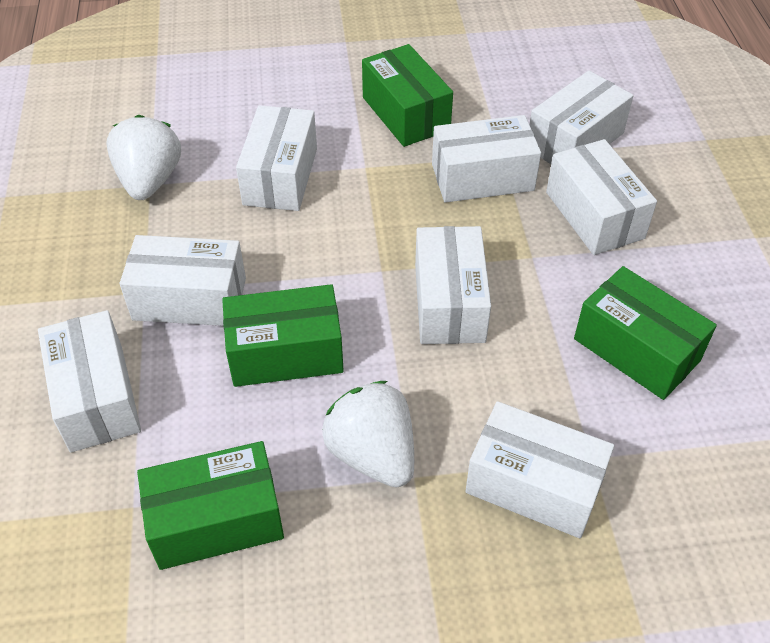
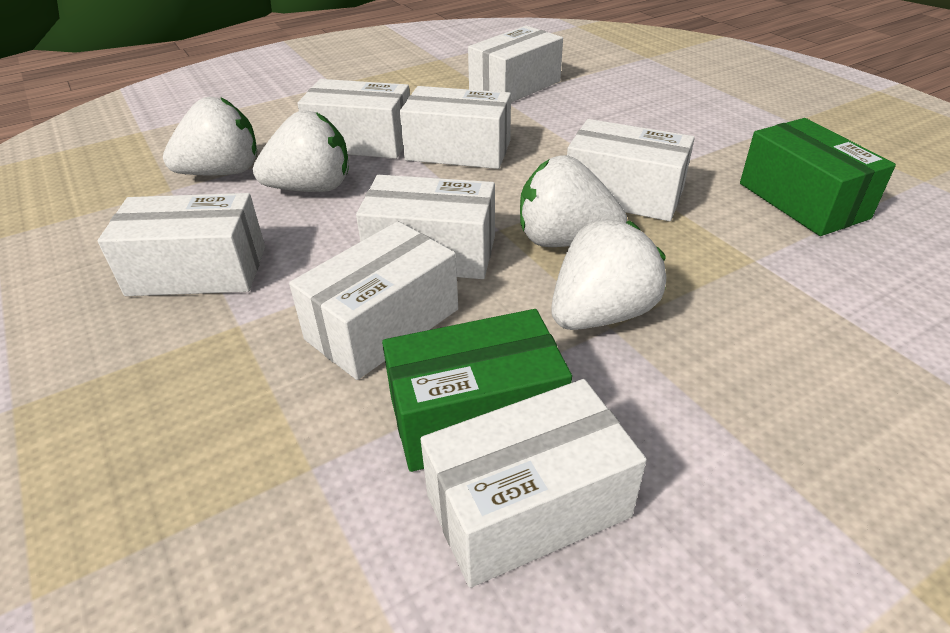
green box: [137,441,284,570] [222,284,344,387] [362,44,453,147] [574,266,717,400] = 4 -> [382,309,572,472] [740,118,896,236] = 2
white strawberry: [106,115,181,200] [322,381,414,487] = 2 -> [163,97,257,176] [253,110,349,192] [520,155,627,247] [551,220,667,330] = 4

